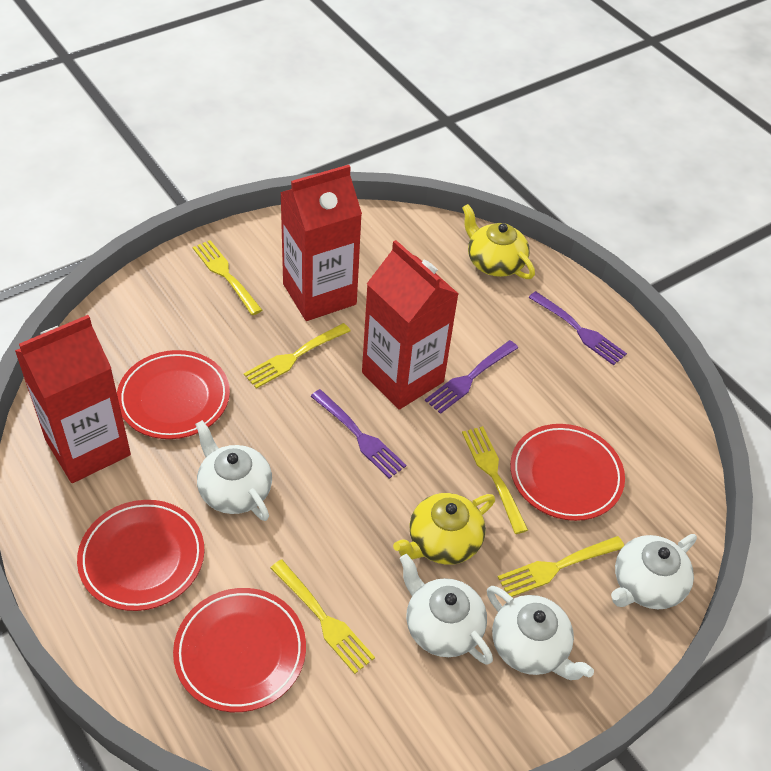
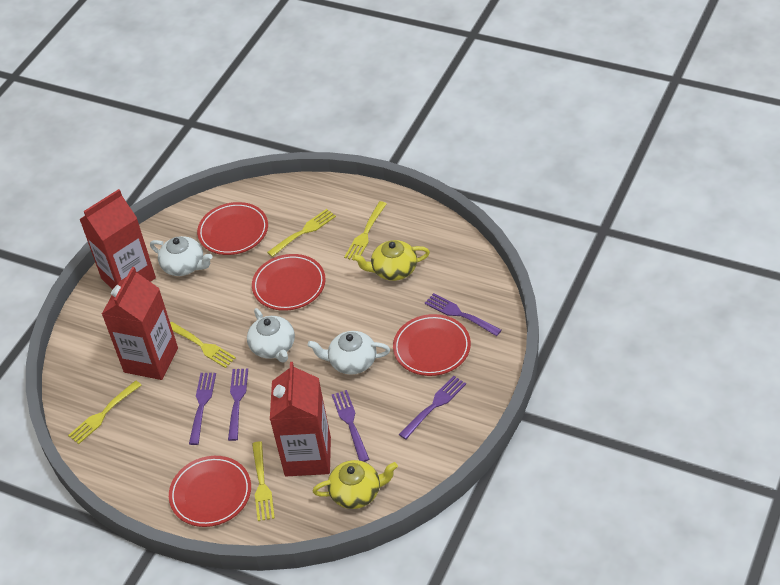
purple fork: [310,389,406,479] [425,340,518,414] [528,291,627,365] = 3 -> [189,373,216,445] [228,368,248,441] [332,390,370,462] [399,376,466,440] [425,293,501,336] = 5
white teapot: [195,420,272,521] [399,554,493,664] [487,586,594,680] [611,534,697,609] = 4 -> [150,236,213,276] [247,308,295,363] [307,331,390,375] = 3

